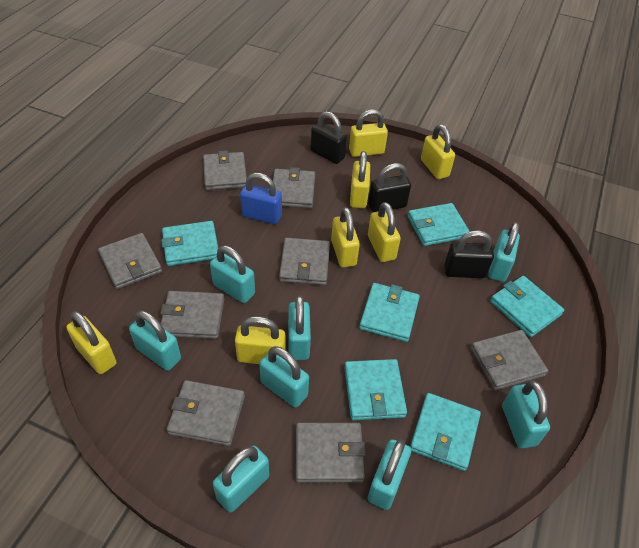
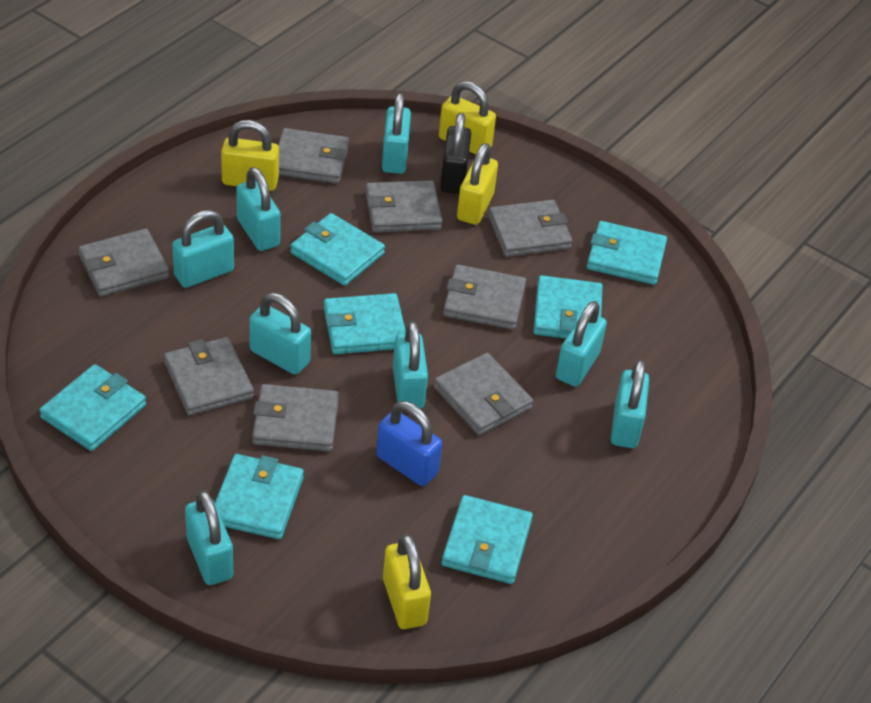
black padlock: [310,111,347,164] [368,163,411,212] [444,230,494,278] = 3 -> [440,113,471,194] = 1
turquoise wallet: [161,221,218,266] [344,359,407,421] [359,283,420,342] [408,203,470,246] [410,393,481,471] [490,276,564,337] = 6 -> [39,364,146,451] [215,454,304,539] [290,213,385,286] [324,293,406,354] [442,495,533,584] [533,275,603,339] [587,221,667,285] = 7
yellow padlock: [66,311,117,374] [235,316,285,364] [331,207,360,268] [349,109,388,157] [350,151,370,208] [368,202,401,262] [421,124,455,179] = 7 -> [221,120,279,191] [383,534,431,629] [439,81,496,154] [457,143,498,225] = 4

